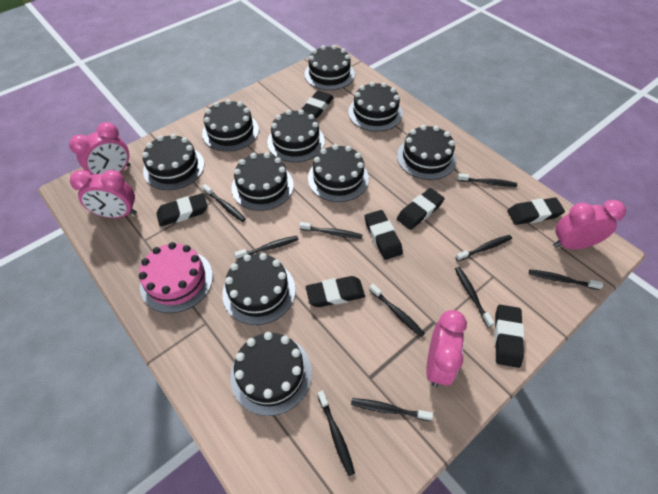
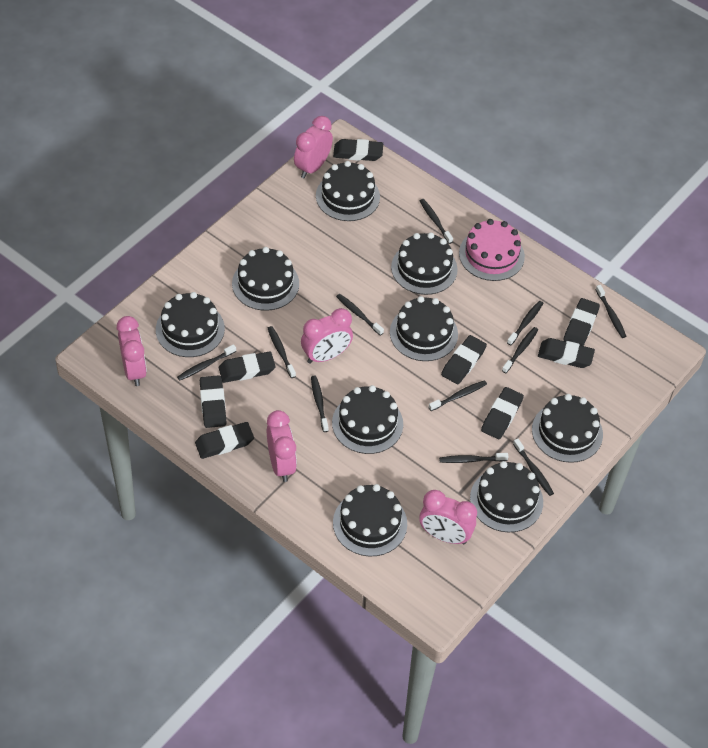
black cake: [142,134,204,190] [202,99,259,152] [222,253,296,325] [230,332,312,416] [231,152,294,211] [267,109,325,162] [304,45,355,90] [308,144,369,202] [348,82,403,131] [397,125,456,180] = 10 -> [156,292,225,357] [232,247,299,311] [316,161,380,221] [332,385,403,454] [333,484,407,556] [390,296,458,361] [391,232,458,295] [470,461,543,533] [532,394,603,463] = 9
black eraser: [156,193,208,227] [302,91,334,118] [306,276,365,307] [365,210,403,260] [397,188,445,230] [494,305,524,368] [507,198,565,225] = 7 -> [195,422,254,459] [200,375,227,428] [219,352,275,383] [333,139,383,161] [441,335,487,384] [481,387,524,439] [538,338,595,368] [564,298,600,346] = 8
black toothbrush: [202,184,246,222] [234,236,299,260] [299,222,362,239] [318,390,355,476] [351,398,433,421] [369,284,425,337] [455,267,495,328] [456,235,512,261] [457,173,517,187] [529,269,603,290] = 10 -> [177,344,236,380] [268,326,296,378] [311,376,329,432] [336,294,384,336] [420,199,453,244] [429,380,487,411] [439,453,508,463] [502,327,538,373] [507,301,543,345] [513,439,554,496] [596,285,627,338] = 11
pink clock: [69,122,131,175] [70,170,137,218] [426,310,467,387] [553,200,626,249] = 4 -> [117,316,147,386] [267,410,297,482] [294,116,333,178] [301,308,353,364] [419,490,477,544] = 5

